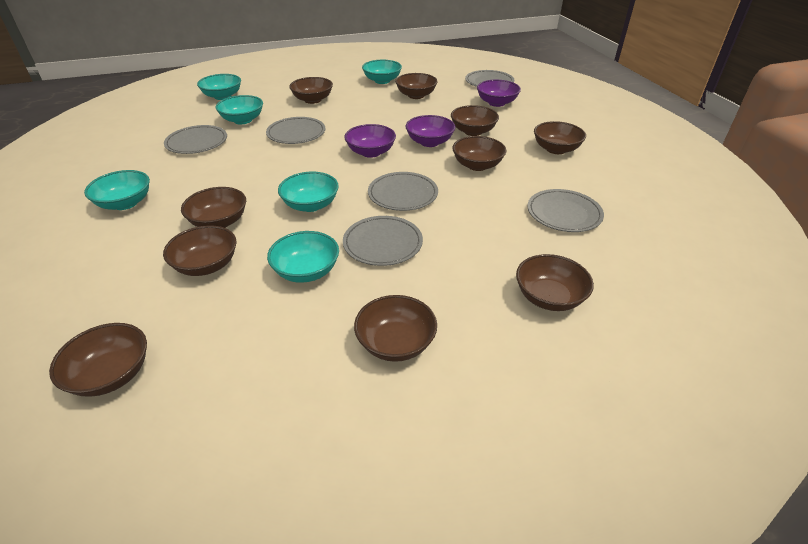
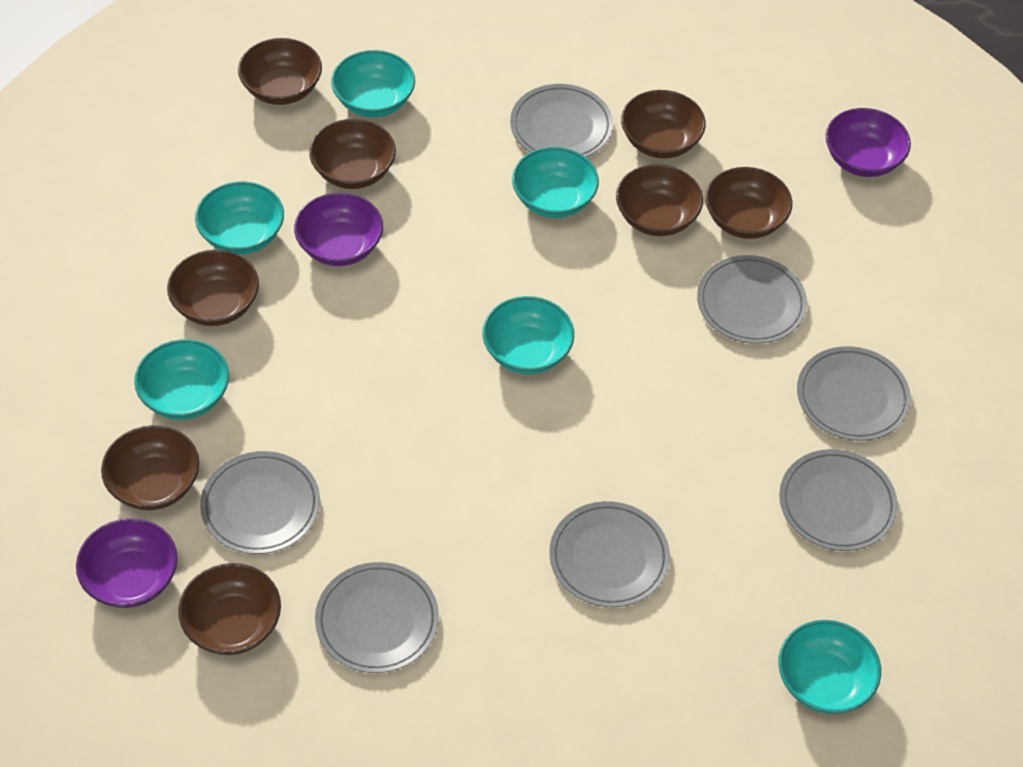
brown bowl: [49,323,147,397] [163,225,237,276] [181,187,246,228] [289,77,333,104] [354,295,437,362] [395,73,438,99] [451,105,499,136] [452,136,506,171] [516,254,594,311] [534,121,586,154] = 10 -> [101,425,199,510] [167,250,259,326] [178,563,281,655] [238,38,322,105] [309,119,396,189] [616,164,703,236] [621,90,706,158] [705,167,792,239] = 8
grey plate: [164,125,227,154] [266,117,326,144] [343,216,423,266] [368,172,438,211] [465,70,514,87] [527,189,604,232] = 6 -> [200,451,320,554] [315,562,439,673] [510,84,613,157] [549,501,670,607] [697,255,807,344] [779,449,898,551] [797,346,911,441] = 7

